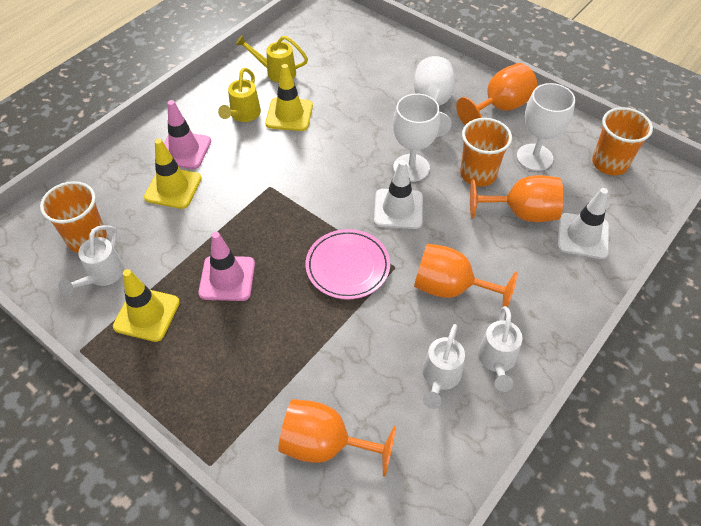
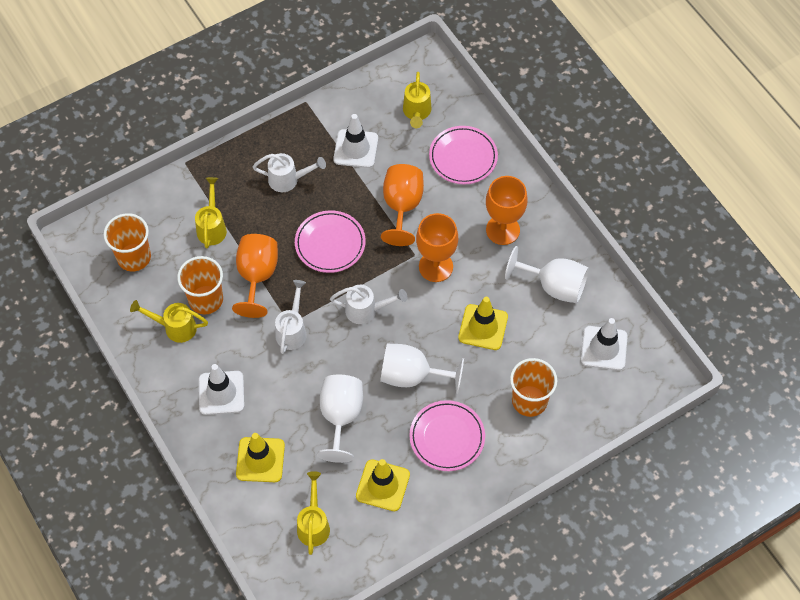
pink plate: [306,229,390,299] = 1 -> [295,210,366,273] [409,400,485,471] [429,126,498,184] = 3
pink traffic cone: [164,100,211,169] [198,232,255,301] = 2 -> none = 0
white traffic cone: [374,160,423,229] [557,188,609,259] = 2 -> [199,364,244,415] [333,114,378,168] [581,318,628,370] = 3
yellow watering can: [218,68,261,122] [235,34,308,83] = 2 -> [130,300,208,343] [195,177,227,248] [297,471,330,555] [403,72,432,128] = 4

